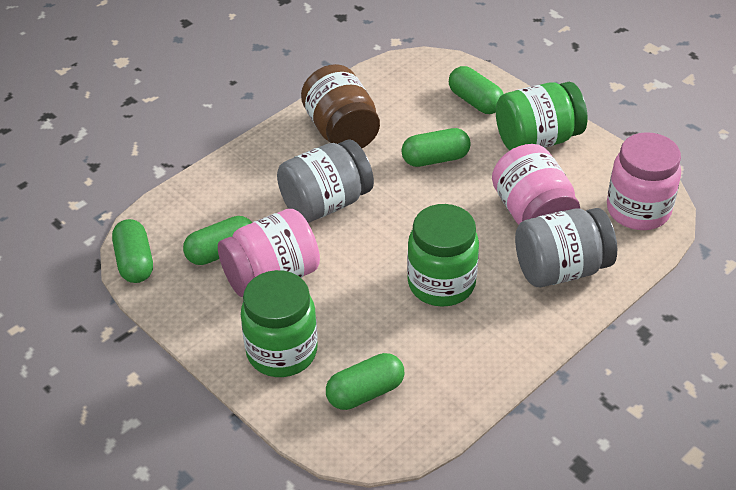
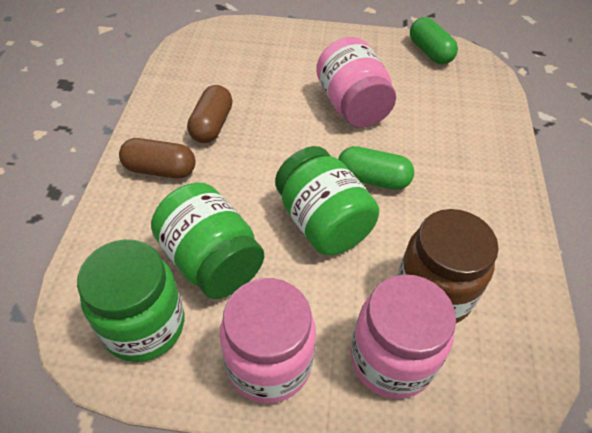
brown capsule: none = 0 -> [119,138,196,179] [187,85,233,143] = 2
green capsule: [112,219,153,283] [183,216,252,265] [326,353,404,410] [401,128,471,167] [449,66,504,114] = 5 -> [338,146,414,190] [410,17,458,64] = 2
grey jar: [277,139,374,223] [515,208,617,287] = 2 -> none = 0

